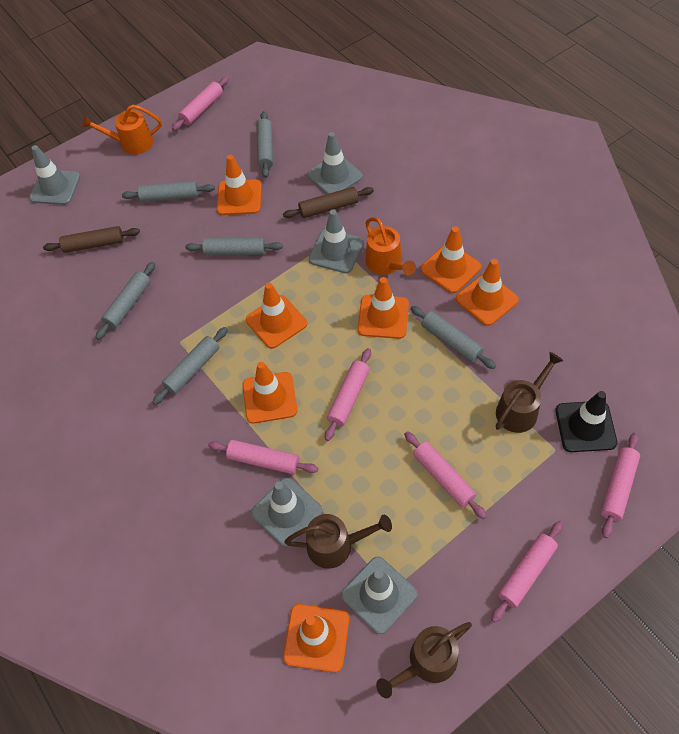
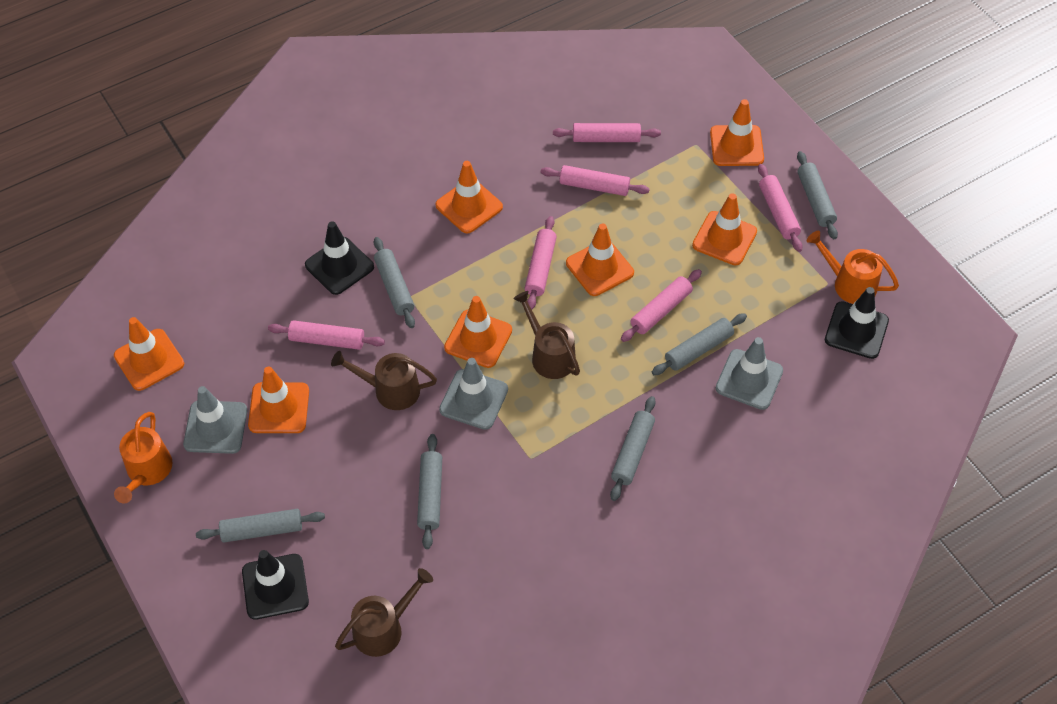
black traffic cone: [556,391,617,452] = 1 -> [242,550,309,620] [305,221,374,295] [825,287,889,359] = 3
brown rolling pin: [43,226,140,253] [283,187,374,218] = 2 -> none = 0
grey traffic cone: [29,145,80,205] [251,477,323,547] [307,132,363,194] [309,209,364,273] [341,556,417,634] = 5 -> [183,386,247,454] [439,358,508,430] [716,337,783,410] = 3

